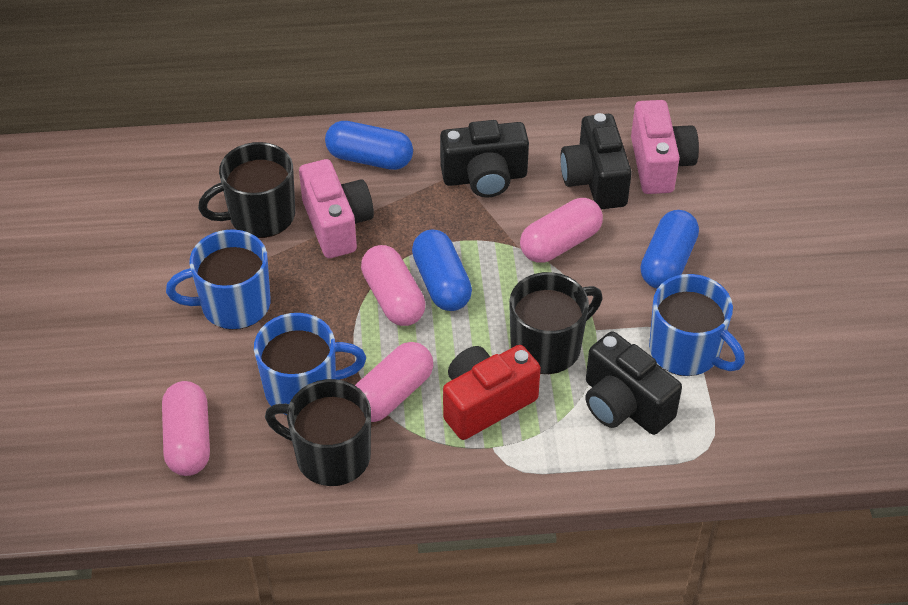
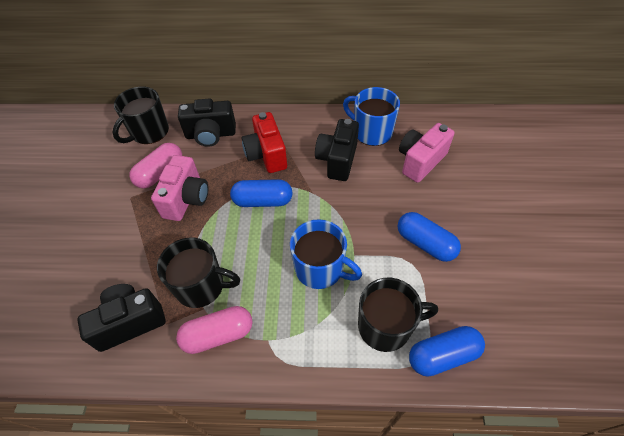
blue mug: [166,229,271,330] [254,313,366,415] [649,274,745,376] = 3 -> [290,219,362,289] [343,87,400,146] = 2
pink capsule: [162,381,210,476] [355,342,433,422] [361,245,425,326] [520,198,603,263] = 4 -> [129,143,182,188] [176,306,253,354] = 2

